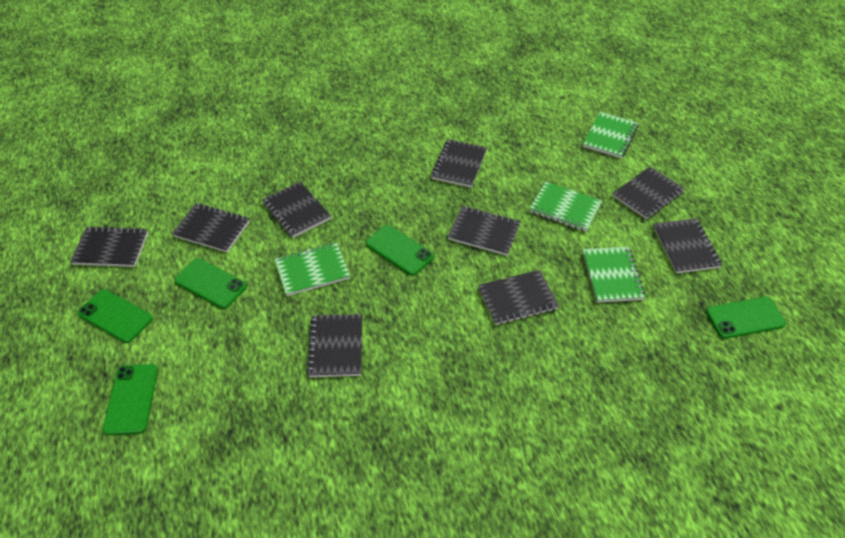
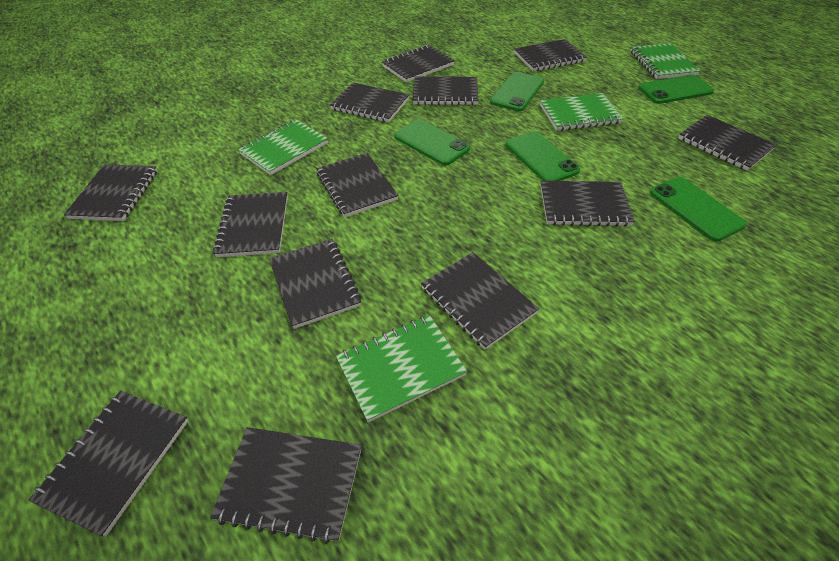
black notebook: [70,226,148,267] [172,203,250,253] [262,182,331,238] [306,314,362,377] [431,139,487,188] [447,206,521,256] [478,270,559,325] [613,166,685,219] [653,218,722,274] = 9 -> [29,391,188,537] [64,164,157,221] [210,427,361,544] [213,192,288,257] [269,239,362,329] [316,153,399,217] [330,83,409,122] [382,45,455,83] [413,76,478,105] [421,252,539,350] [514,39,587,71] [540,181,635,227] [678,115,777,171] = 13

